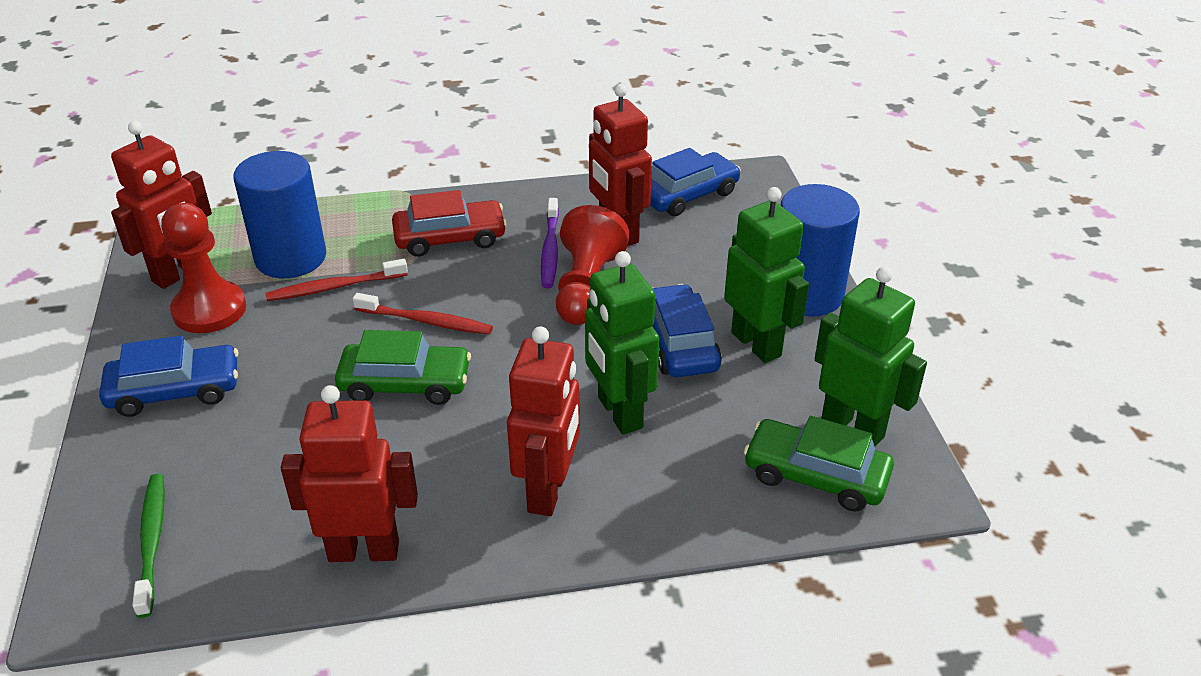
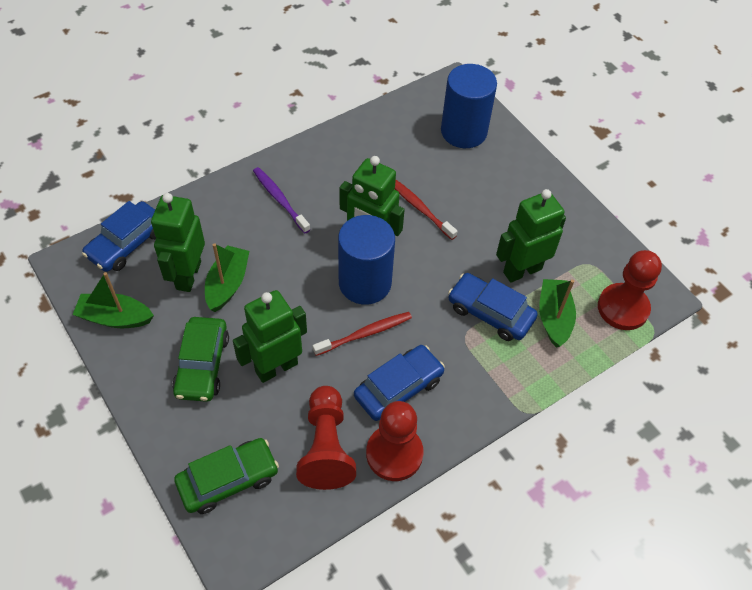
green boat: none = 0 -> [72,272,154,328] [205,243,249,312] [539,279,576,348] = 3
green robot: [585,251,660,435] [724,187,809,363] [815,266,927,447] = 3 -> [151,193,205,292] [233,290,307,383] [339,156,405,236] [496,189,566,283] = 4
green toothbrush: [132,474,165,618] = 1 -> none = 0
red car: [392,190,507,257] = 1 -> none = 0
red pawn: [161,203,246,333] [556,205,629,325] = 2 -> [296,386,356,490] [366,401,424,481] [598,250,662,330] = 3
red robot: [111,121,212,289] [281,385,418,562] [507,326,580,516] [589,84,652,246] = 4 -> none = 0

